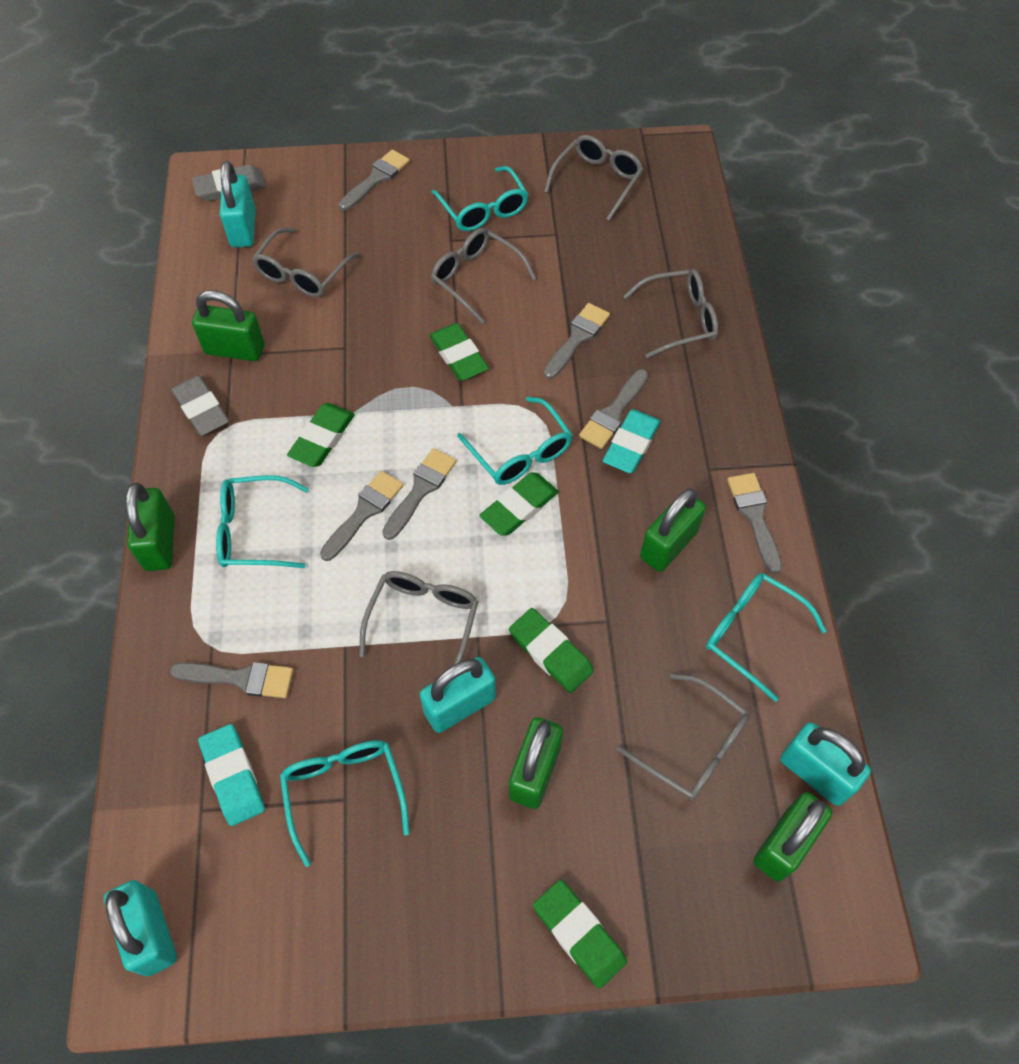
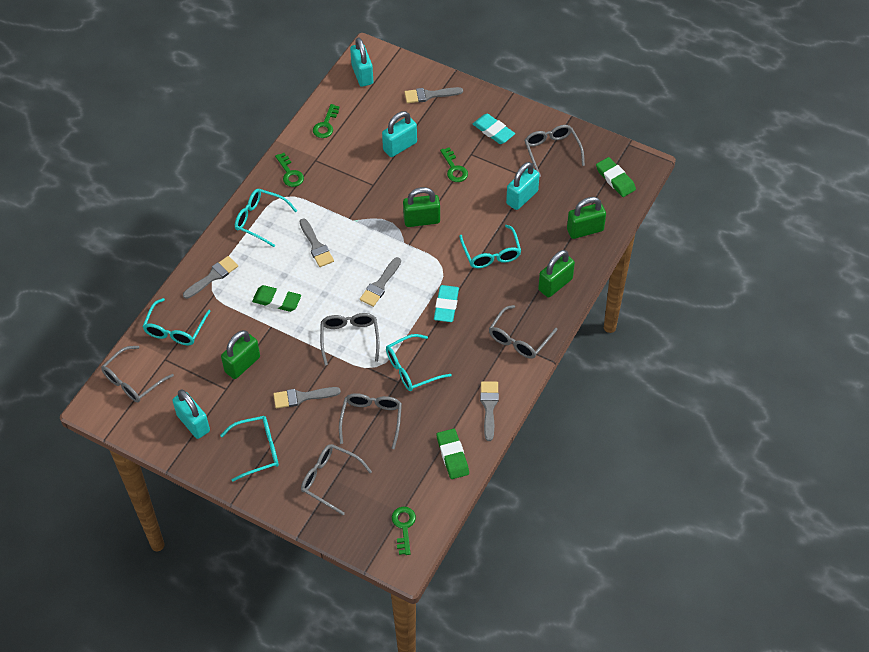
green eraser: [287,403,355,467] [429,323,489,381] [479,472,559,536] [509,608,594,693] [533,880,627,989] = 5 -> [252,285,301,312] [437,429,469,479] [596,157,636,197] = 3
green key: none = 0 -> [275,153,304,187] [313,104,340,138] [392,507,416,555] [440,148,468,182] = 4
green padlock: [126,483,175,571] [192,290,265,361] [509,717,563,809] [640,488,706,572] [754,792,832,882] = 5 -> [221,330,260,379] [403,187,440,227] [538,250,575,297] [567,197,606,239] = 4
grey brush: [170,662,293,698] [320,471,403,561] [339,150,410,211] [382,448,456,540] [544,303,610,379] [579,369,648,449] [727,473,782,574] = 7 -> [183,256,238,299] [273,387,341,408] [299,218,334,267] [360,257,401,307] [404,87,463,103] [480,381,499,441] = 6
grey eraser: [171,375,229,436] [192,164,266,201] = 2 -> none = 0

